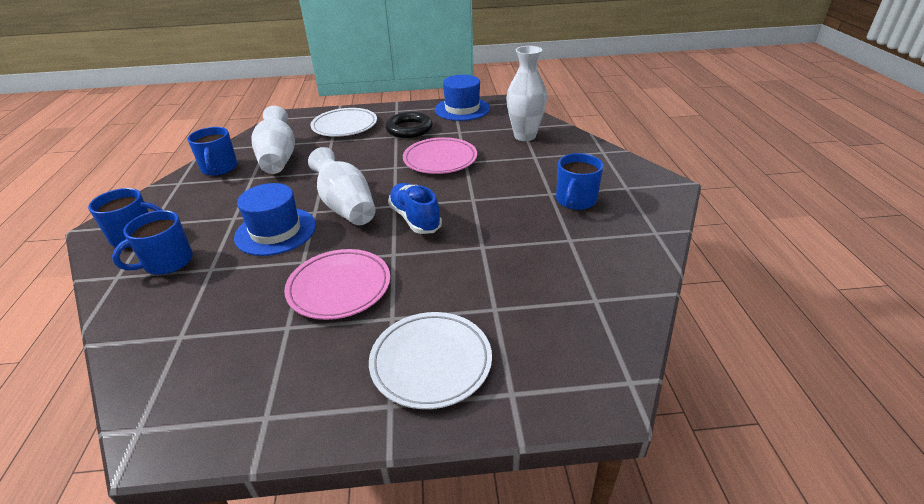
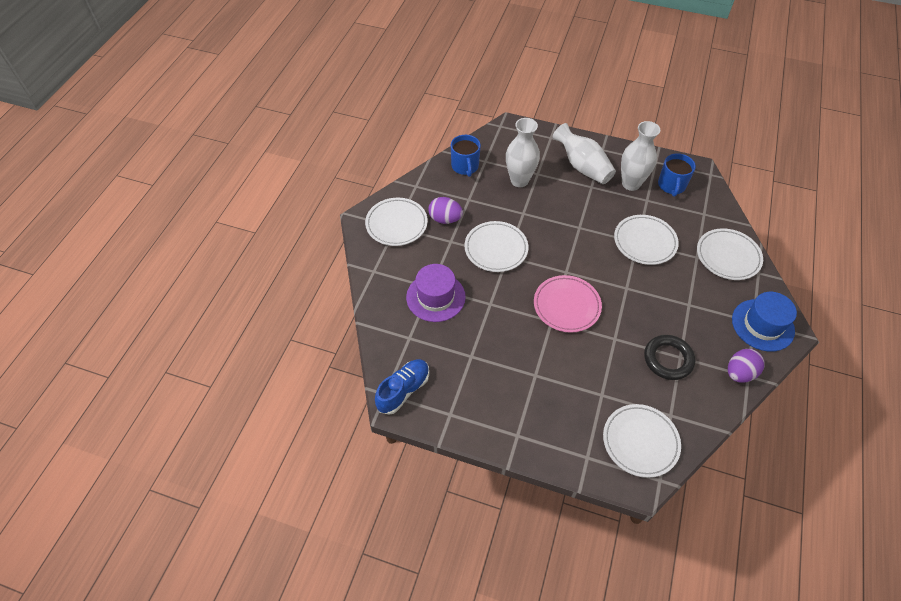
blue hat: [234,183,316,256] [435,75,490,121] = 2 -> [732,292,797,352] = 1
blue mug: [88,188,162,248] [112,210,193,275] [187,127,237,176] [556,153,603,210] = 4 -> [451,135,481,177] [658,153,696,197] = 2
pink plate: [284,249,390,320] [403,137,477,174] = 2 -> [534,275,602,333] = 1
purple egg: none = 0 -> [428,197,463,224] [728,349,765,383] = 2
purple hat: none = 0 -> [406,264,466,322] = 1
white plate: [311,108,377,137] [369,312,492,409] = 2 -> [365,198,428,246] [464,221,528,272] [603,404,681,478] [614,215,679,265] [697,228,763,280] = 5

